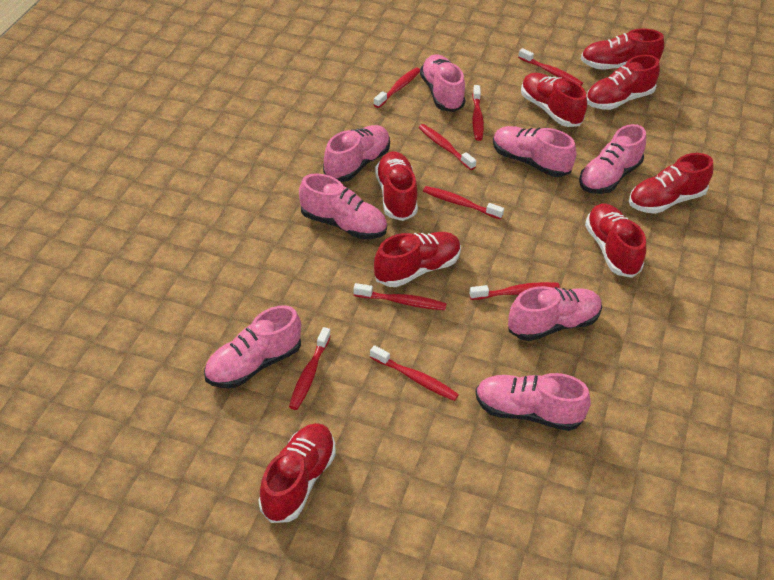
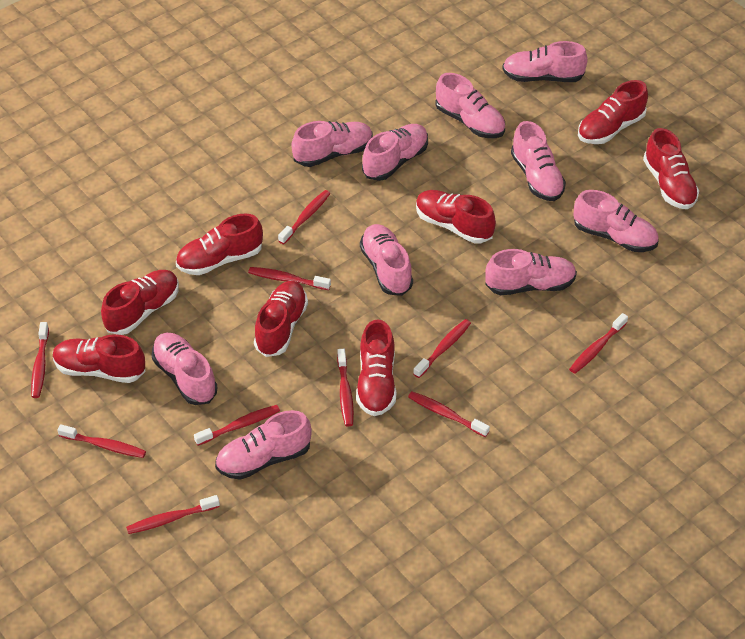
pink shoe: [204,305,301,388] [299,174,387,239] [323,125,390,182] [420,54,465,112] [475,373,591,431] [493,126,576,177] [508,286,602,341] [579,124,646,194] = 8 -> [152,333,218,405] [215,410,312,480] [292,121,373,167] [360,224,413,296] [362,124,428,181] [435,73,505,138] [485,249,577,295] [502,41,588,82] [511,121,566,201] [574,190,659,252] = 10
red toothbrush: [289,327,331,410] [354,283,447,310] [370,345,459,401] [374,68,420,108] [418,124,476,170] [423,186,504,220] [469,282,560,300] [472,85,484,141] [518,48,583,86] = 9 -> [31,322,49,398] [57,424,146,458] [126,495,220,534] [194,405,280,446] [248,267,331,290] [278,190,331,244] [337,349,354,426] [408,391,490,437] [413,319,471,378] [569,313,628,374] = 10

